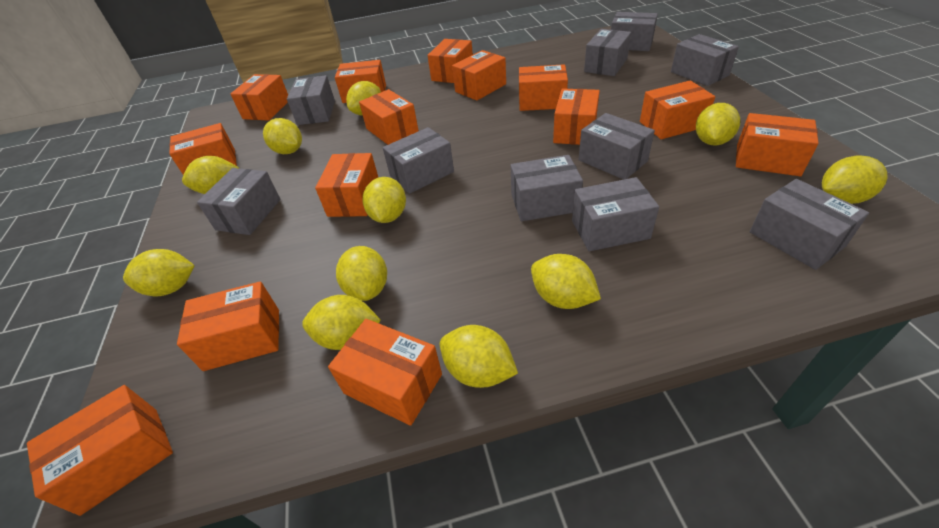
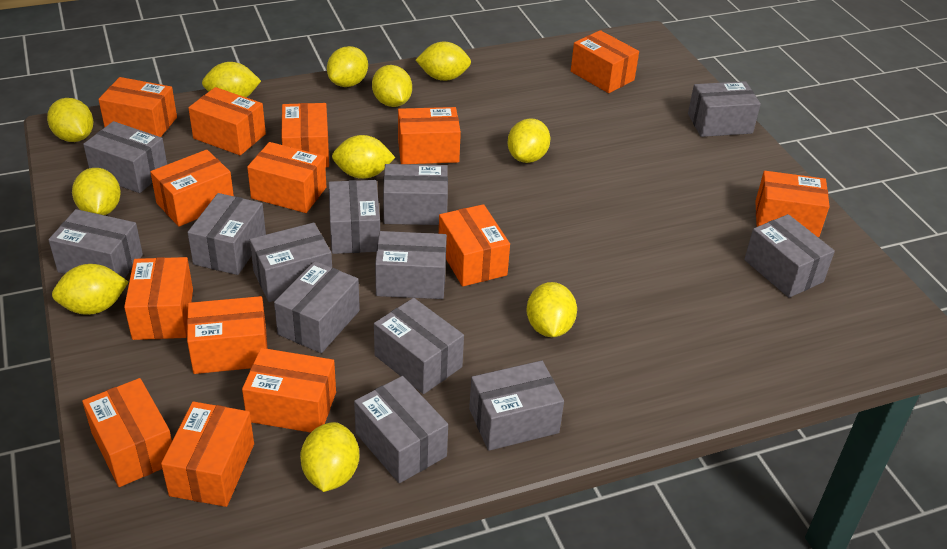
grey box: [197,168,281,235] [287,75,335,125] [383,127,454,194] [510,155,583,221] [572,177,659,251] [579,113,655,180] [584,29,631,76] [611,12,658,51] [671,34,739,86] [750,179,869,270] = 10 -> [48,209,143,279] [83,121,167,193] [187,193,266,275] [250,223,332,302] [274,261,360,353] [328,180,380,254] [354,376,448,483] [374,298,464,394] [375,231,447,299] [383,164,448,225] [469,360,564,451] [688,81,761,137] [744,214,835,298] = 13

